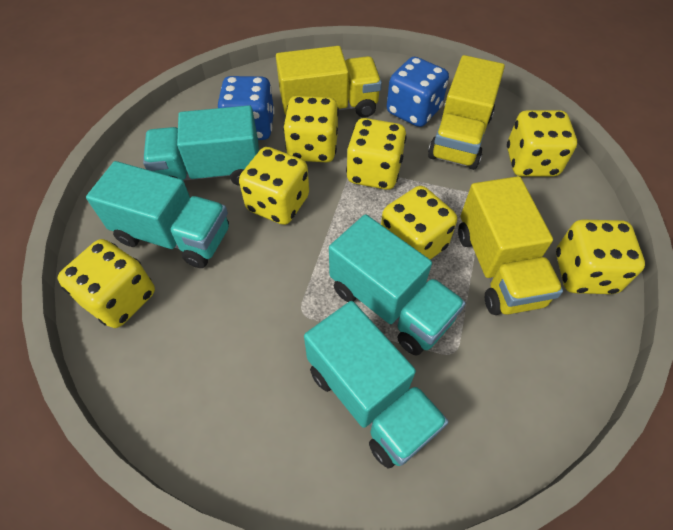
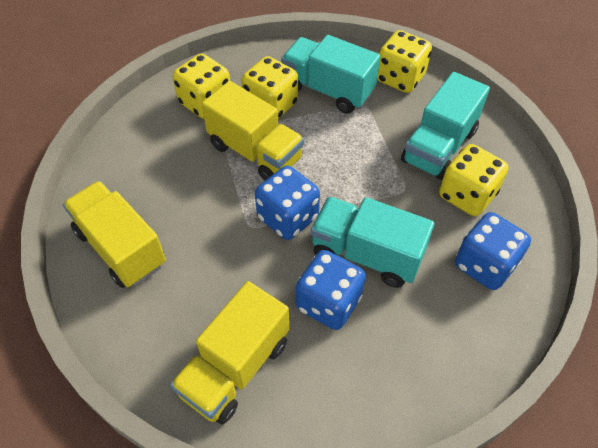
blue dice: [218,76,275,140] [387,57,449,127] = 2 -> [255,166,320,240] [296,250,366,330] [455,212,531,290] = 3
turquoise truck: [86,161,229,268] [143,105,259,186] [304,301,449,468] [329,214,466,355] = 4 -> [281,35,381,114] [311,197,434,288] [401,72,490,180] = 3
yellow dice: [58,239,155,328] [239,147,309,225] [283,96,339,162] [346,118,407,190] [381,186,457,260] [507,110,577,176] [556,219,645,294] = 7 -> [173,54,230,119] [241,56,298,119] [377,30,432,93] [439,144,508,216] = 4

